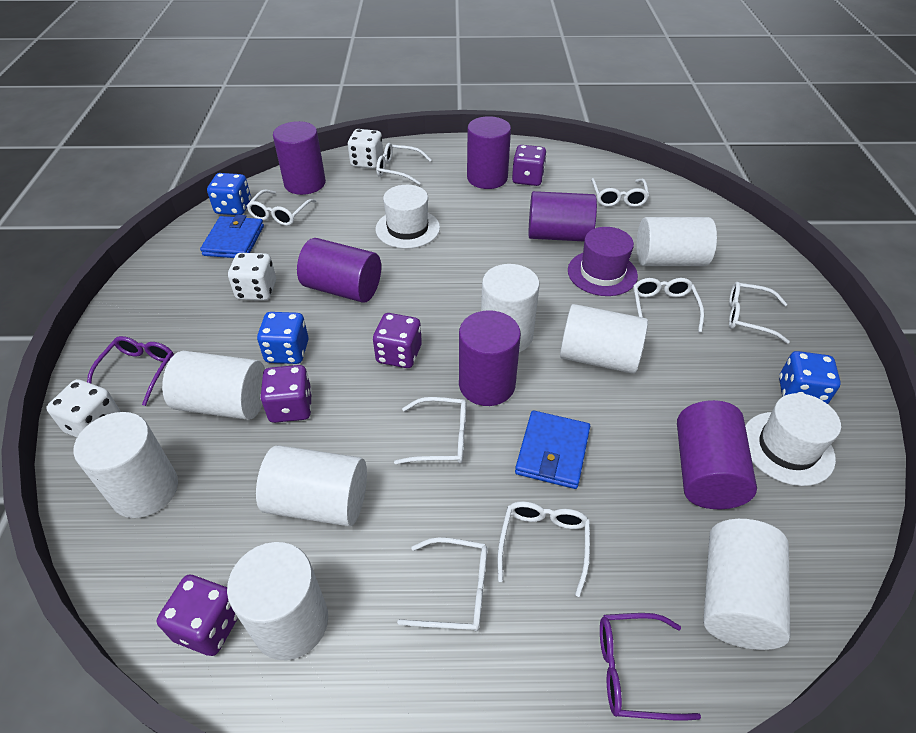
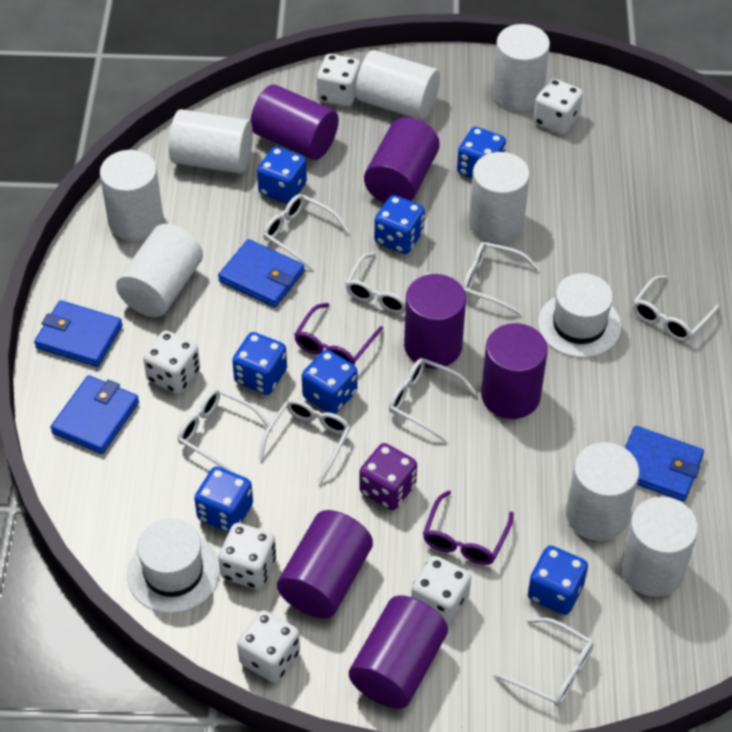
blue dice: [207,173,251,215] [257,312,309,364] [779,351,841,404] = 3 -> [194,467,253,532] [232,332,287,395] [257,146,307,204] [302,350,357,414] [374,195,425,254] [457,127,506,178] [528,546,588,615] = 7
blue wallet: [200,215,264,258] [515,410,590,489] = 2 -> [34,300,123,367] [50,375,139,454] [218,239,305,307] [625,426,704,501] = 4
purple dice: [157,575,238,656] [260,365,312,423] [373,313,422,368] [512,145,547,186] = 4 -> [359,443,417,510] = 1
purple hat: [568,227,638,296] = 1 -> none = 0
white dice: [46,379,121,438] [228,253,276,300] [348,129,383,169] = 3 -> [143,331,200,394] [218,523,276,589] [237,610,300,682] [317,54,361,107] [411,556,471,626] [533,78,583,135] = 6

